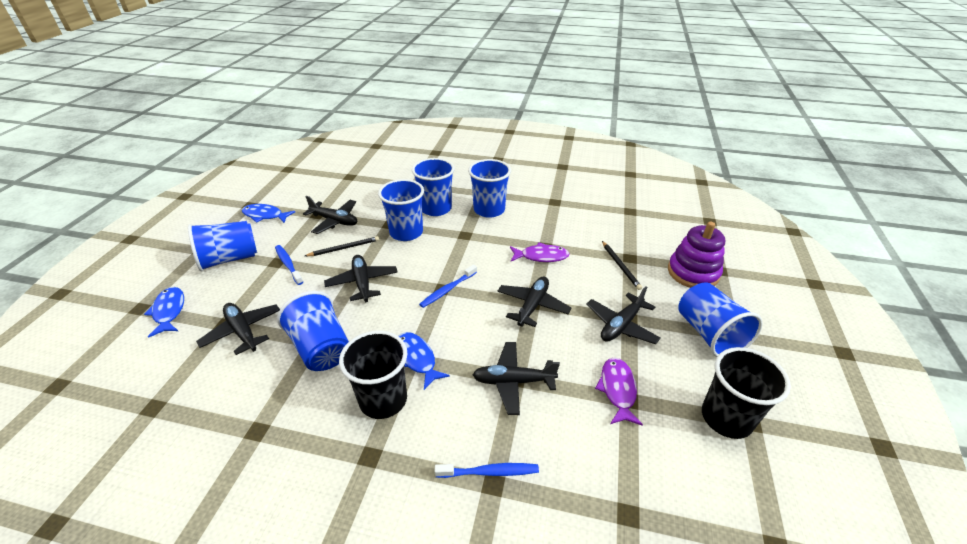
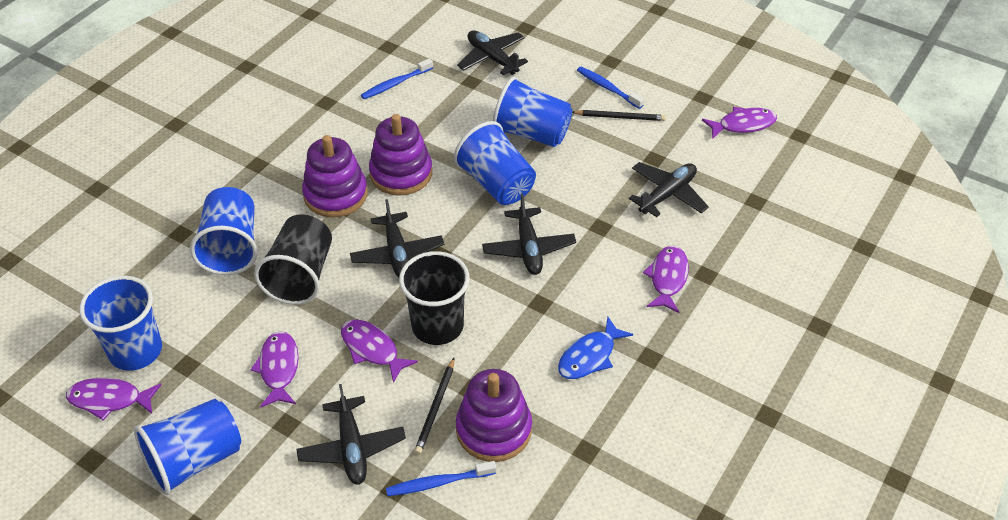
black plane: [196,303,280,355] [303,196,357,234] [324,255,398,303] [473,342,560,415] [498,277,571,327] [586,286,661,344] = 6 -> [297,384,406,485] [350,199,444,278] [457,30,528,75] [482,193,576,275] [629,162,709,217] = 5
blue cup: [188,221,257,271] [277,291,349,371] [378,179,424,241] [412,158,455,216] [468,159,511,218] [678,283,763,357] = 6 -> [79,276,162,371] [134,399,241,495] [190,187,258,275] [454,121,536,205] [493,77,572,147] = 5
blue fish: [144,287,184,338] [242,204,295,223] [399,332,450,390] = 3 -> [558,317,633,379] = 1
purple fish: [510,242,570,262] [595,357,643,426] = 2 -> [66,378,162,420] [250,331,298,408] [341,320,418,383] [643,245,689,313] [702,107,777,139] = 5
purple stacking toy: [668,222,725,288] = 1 -> [302,135,368,218] [369,114,432,196] [456,369,532,462] = 3

